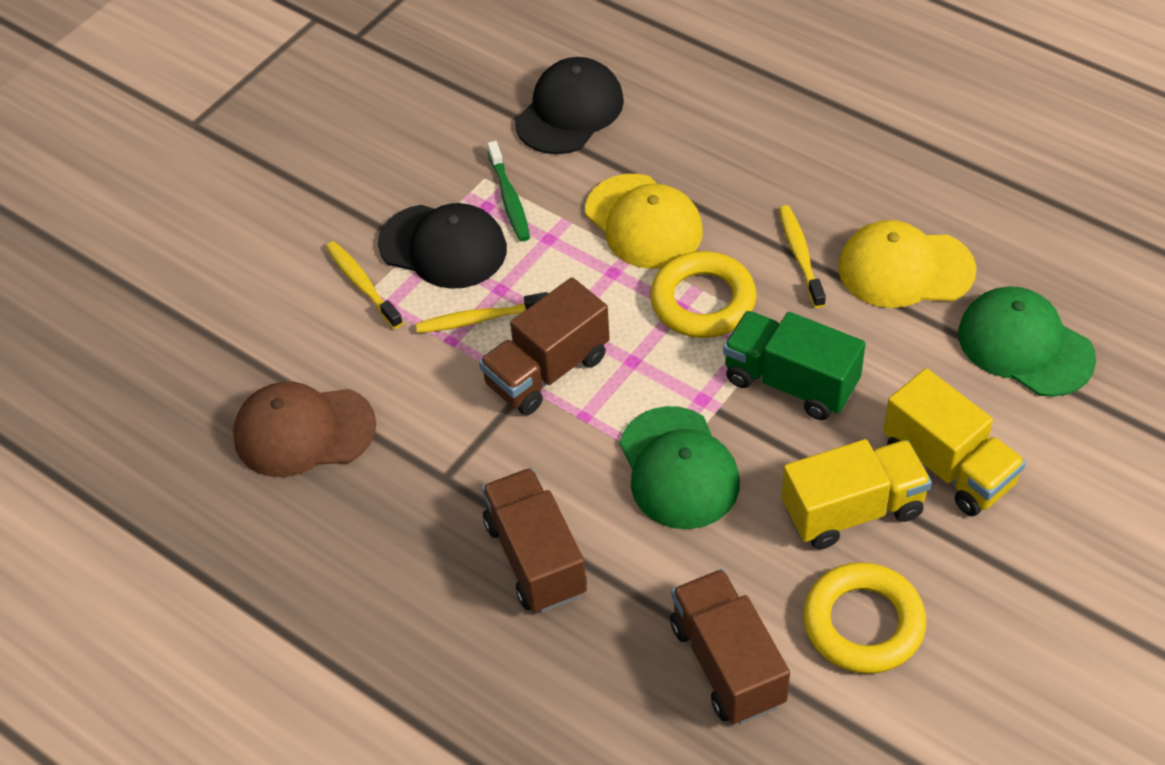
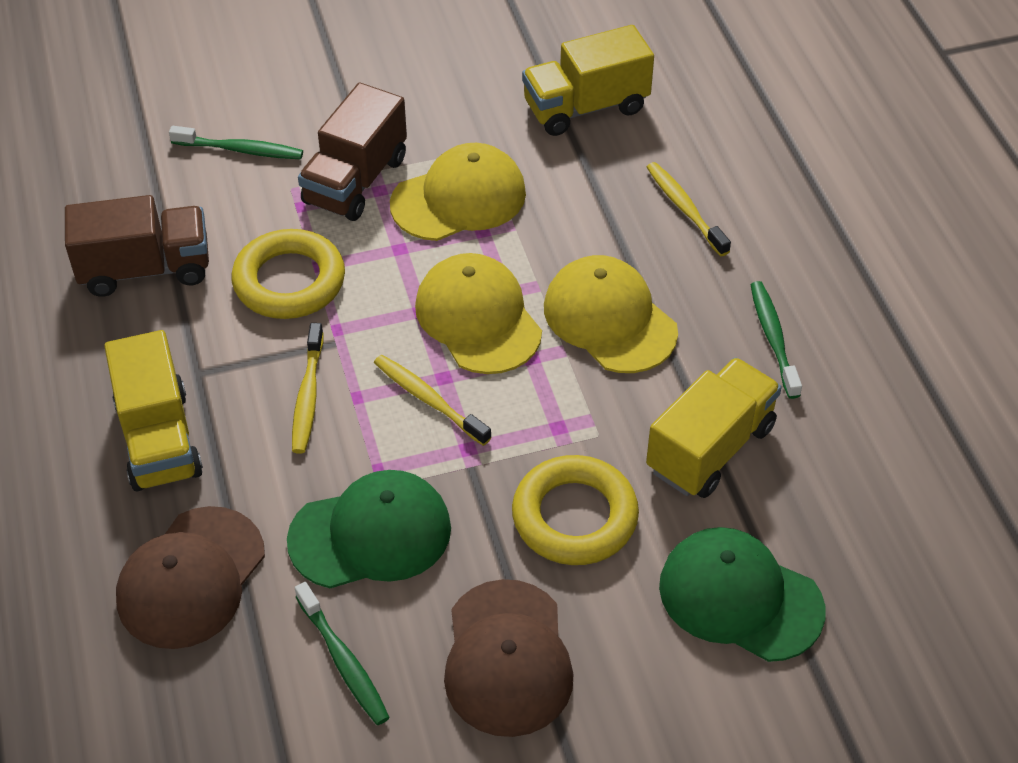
black cap: [378,203,507,289] [515,57,624,154] = 2 -> none = 0
brown cap: [233,382,376,477] = 1 -> [116,506,265,649] [444,579,574,737] = 2
brown truck: [479,277,610,415] [482,468,587,613] [670,569,790,724] = 3 -> [65,195,209,297] [298,83,407,221] = 2
green toothbrush: [487,141,530,241] = 1 -> [169,126,303,159] [295,582,390,725] [750,281,802,399] = 3
green truck: [723,311,866,420] = 1 -> none = 0
yellow cap: [585,174,703,269] [838,220,976,308] = 2 -> [390,143,526,241] [415,253,542,374] [544,255,678,373] = 3
yellow truck: [781,439,932,549] [883,368,1026,516] = 2 -> [104,330,203,492] [522,25,654,136] [646,357,782,498] = 3

